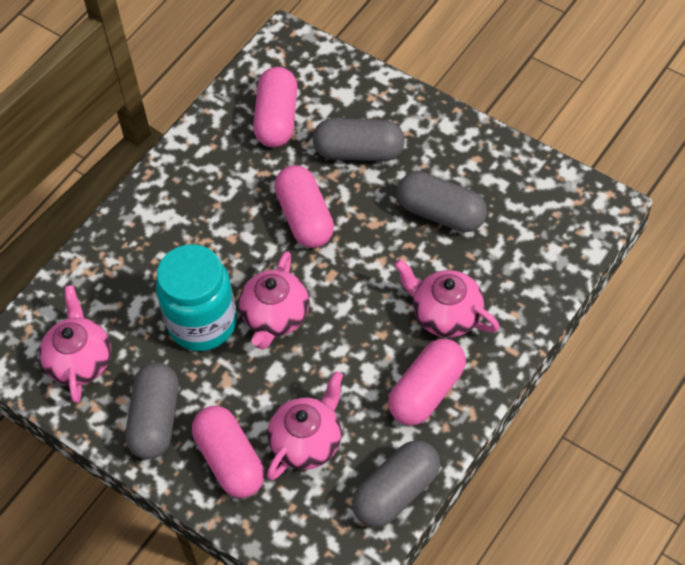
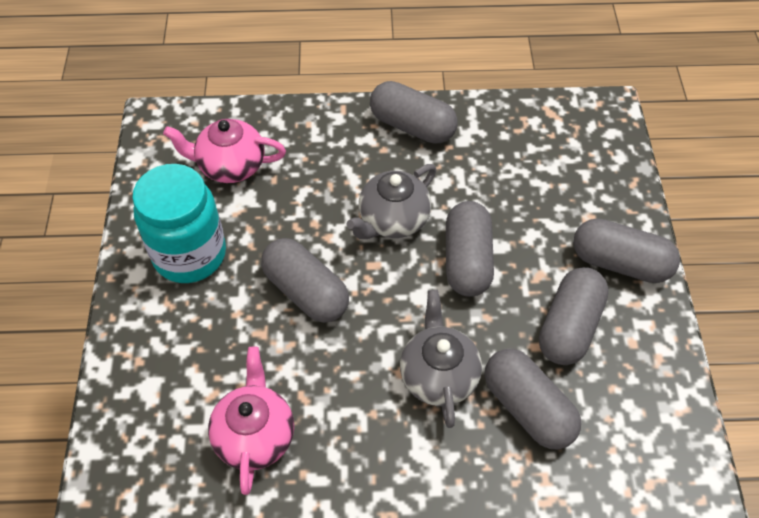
grey capsule: [125,362,178,459] [313,118,405,161] [352,440,440,527] [397,171,487,232] = 4 -> [261,238,349,323] [370,81,457,144] [446,201,494,297] [485,349,581,450] [539,267,609,365] [573,218,680,283] = 6
grey teapot: none = 0 -> [346,164,437,239] [400,290,482,428] = 2
pink capsule: [192,406,265,498] [253,67,298,147] [274,165,334,248] [388,339,466,426] = 4 -> none = 0
pink teapot: [39,285,111,403] [239,251,309,349] [267,371,343,480] [394,259,500,337] = 4 -> [163,119,286,183] [208,347,294,495] = 2

